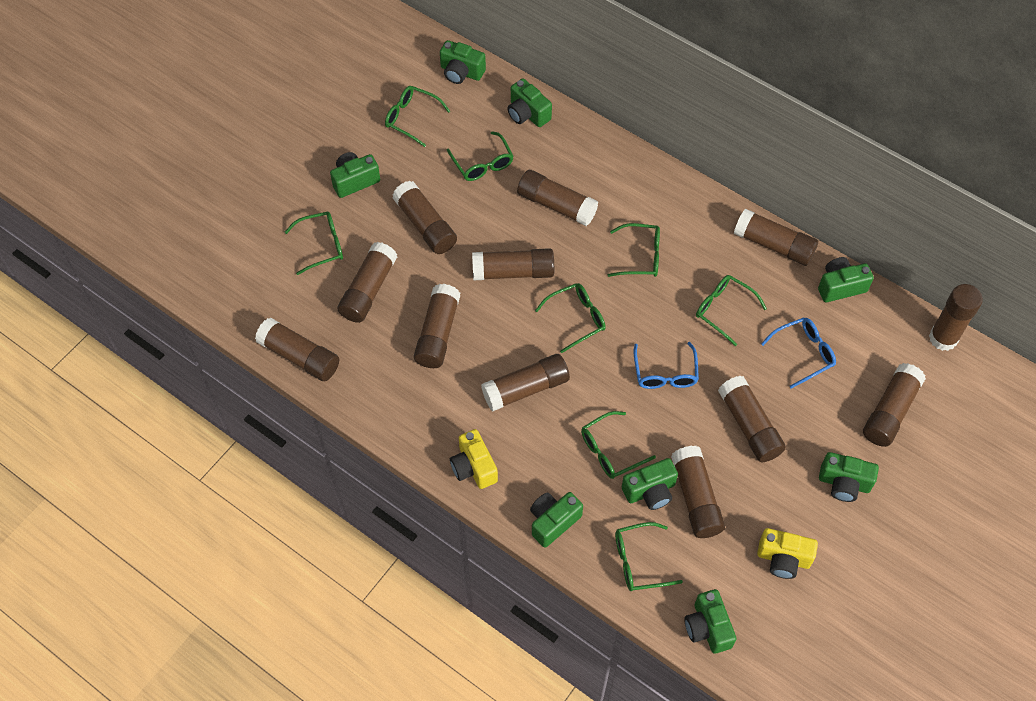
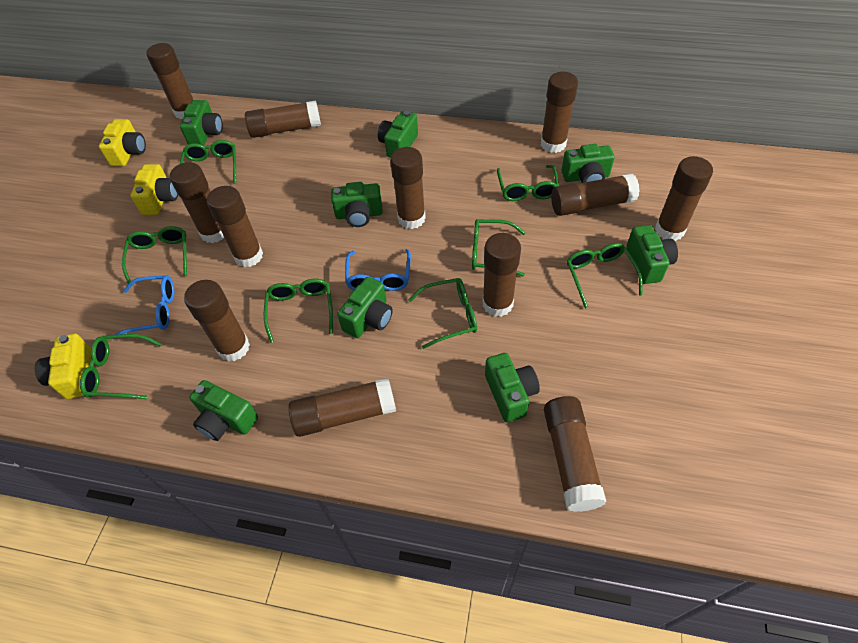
yellow camera: [450,429,498,489] [757,528,818,579] = 2 -> [35,334,92,399] [99,119,146,166] [131,164,178,215] = 3

